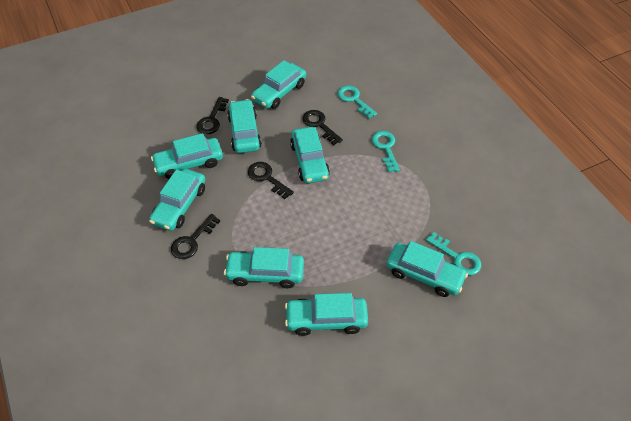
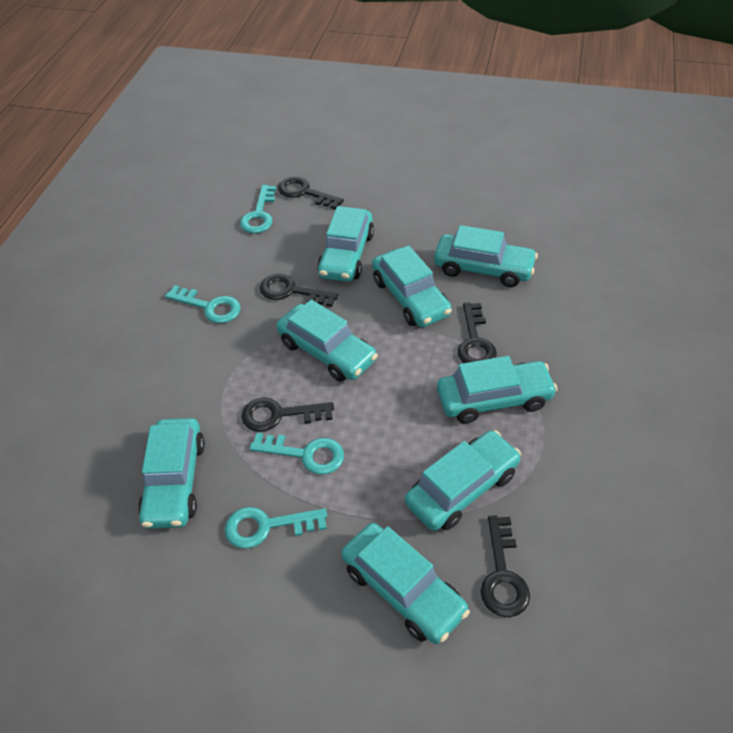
black key: [171,214,220,259] [197,97,229,134] [248,162,294,199] [303,110,343,145] = 4 -> [242,398,334,432] [260,274,338,307] [278,177,344,209] [458,303,497,363] [480,515,530,617] = 5
turquoise key: [338,85,377,119] [372,131,400,172] [426,232,481,275] = 3 -> [165,285,241,323] [225,507,327,549] [240,185,277,233] [249,433,344,475] = 4

